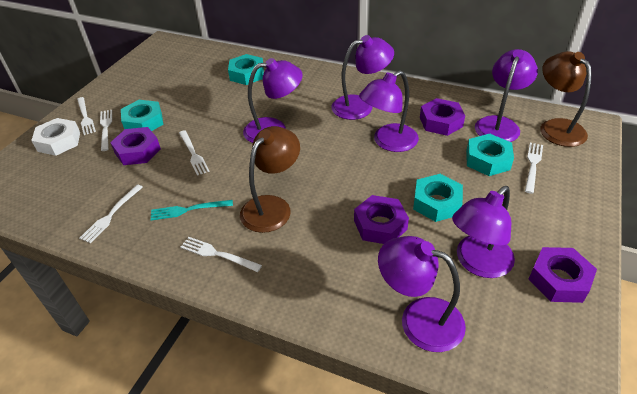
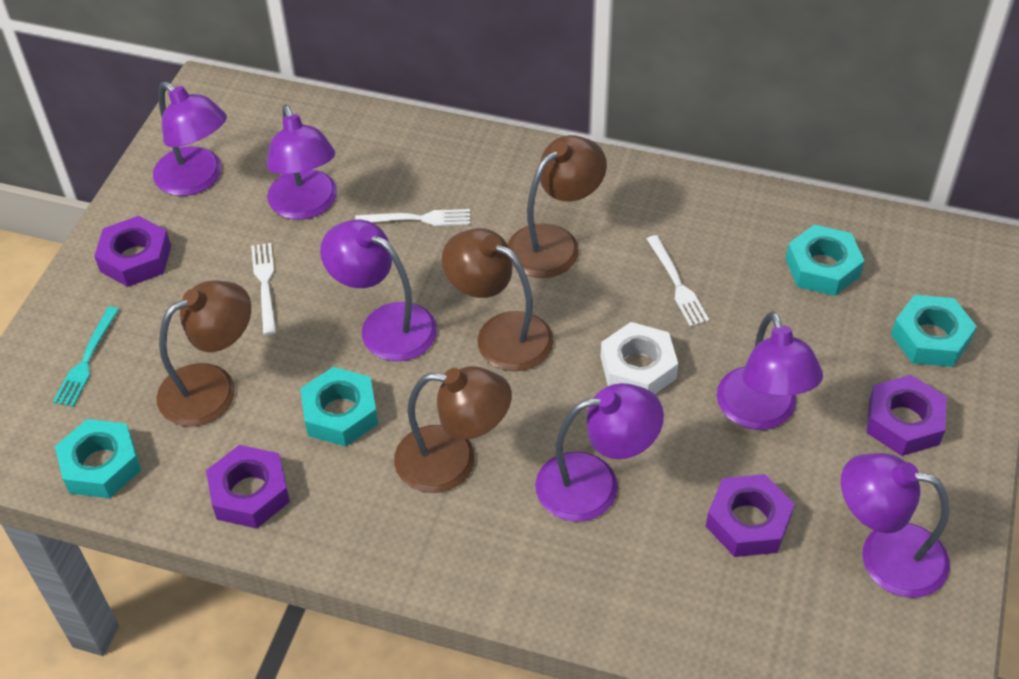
brown lamp: [240,126,300,233] [540,51,591,147] = 2 -> [157,280,251,427] [394,366,512,493] [442,228,554,371] [508,135,607,278] = 4
white fork: [77,97,96,135] [79,184,143,243] [100,110,112,151] [179,130,210,176] [180,237,262,272] [525,143,543,194] = 6 -> [251,243,276,335] [355,209,470,226] [647,235,709,327] = 3

